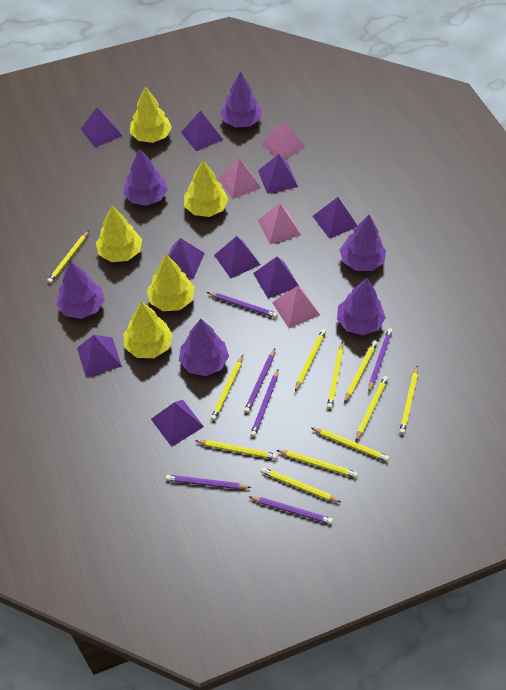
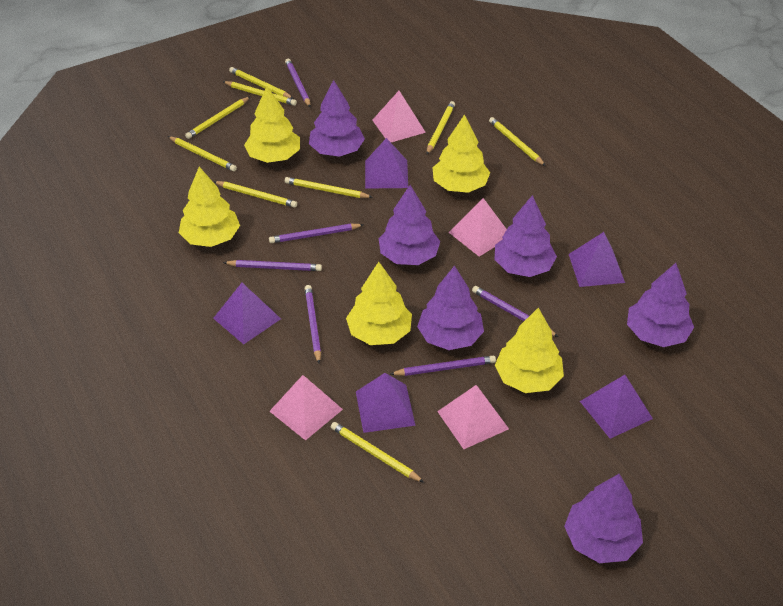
purple pyramid: [77,335,122,377] [81,107,122,148] [151,400,204,447] [168,238,205,279] [181,110,223,151] [214,236,261,278] [253,257,299,299] [258,154,298,194] [313,197,357,239] = 9 -> [213,283,281,344] [356,373,416,433] [365,138,408,189] [569,232,625,287] [580,375,653,439] = 5
yellow pencil: [47,231,89,284] [196,440,277,460] [211,355,243,421] [261,467,341,502] [276,450,358,478] [295,329,326,392] [311,428,389,462] [327,341,343,409] [344,341,378,403] [355,376,388,442] [399,366,418,434] = 11 -> [168,136,237,171] [185,97,250,139] [213,181,297,208] [223,81,297,106] [229,67,294,99] [285,177,373,198] [331,422,424,483] [426,101,455,155] [489,117,546,166] = 9

